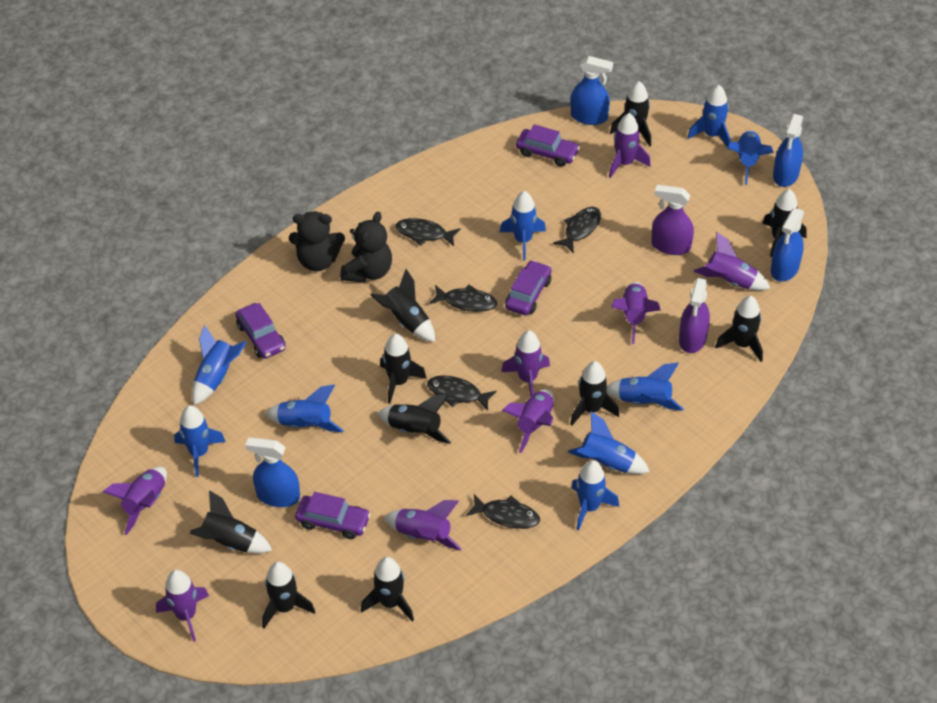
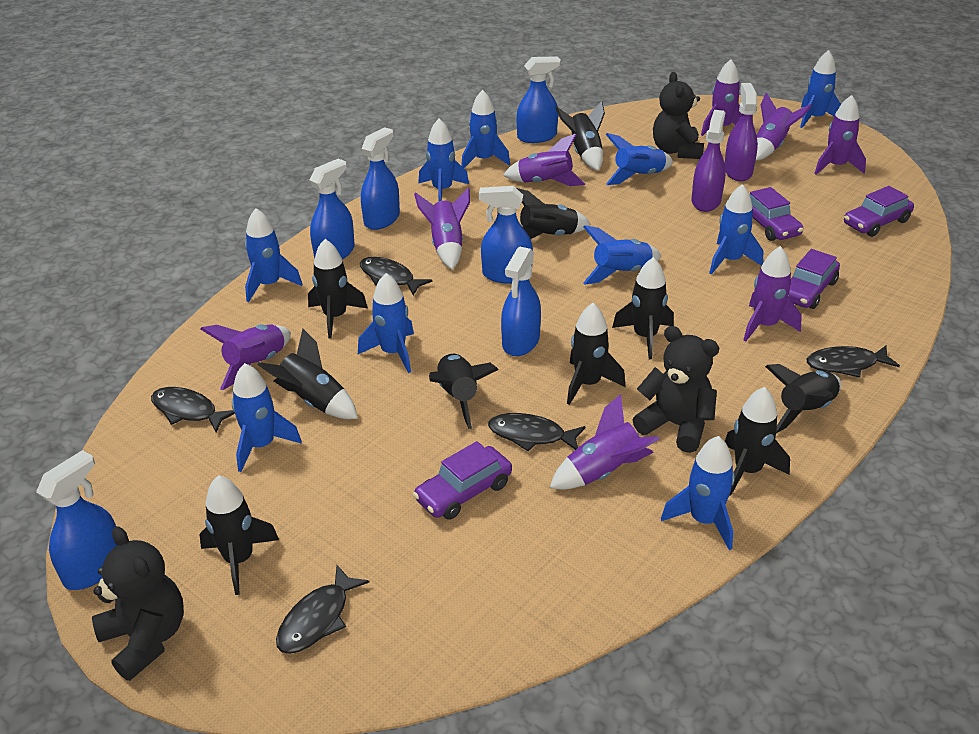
black teddy bear: [289,211,345,271] [340,212,392,283] = 2 -> [92,526,184,681] [633,326,719,453] [653,72,704,159] = 3
blue rocket: [174,405,226,477] [192,325,247,405] [265,384,344,432] [500,191,546,260] [568,411,650,474] [571,460,619,530] [606,363,683,411] [687,85,730,150] [728,130,774,185] = 9 -> [232,363,302,472] [245,208,303,302] [358,273,414,373] [418,118,469,201] [461,90,510,168] [583,225,661,285] [605,133,673,185] [661,436,735,550] [709,184,763,274] [800,50,841,128] = 10
blue spray bottle: [245,437,300,507] [571,56,613,125] [771,208,804,281] [773,114,803,187] = 4 -> [36,450,118,590] [309,159,355,259] [361,127,400,230] [479,186,533,284] [501,246,541,356] [516,56,561,143] = 6

